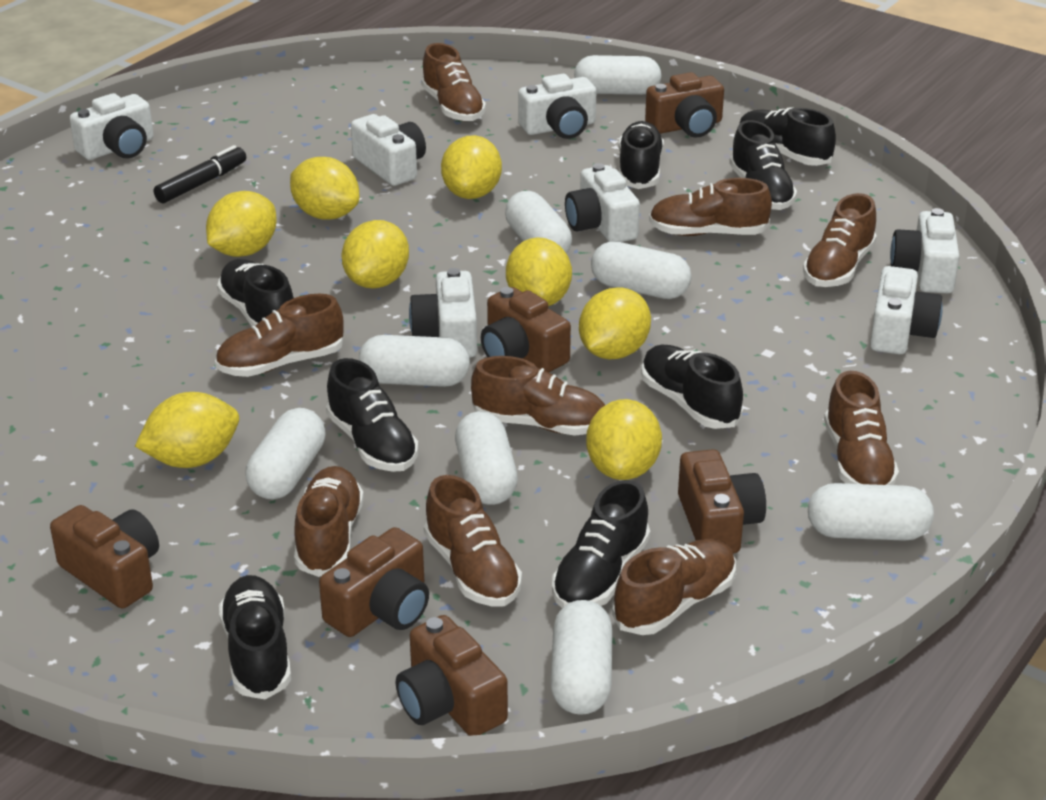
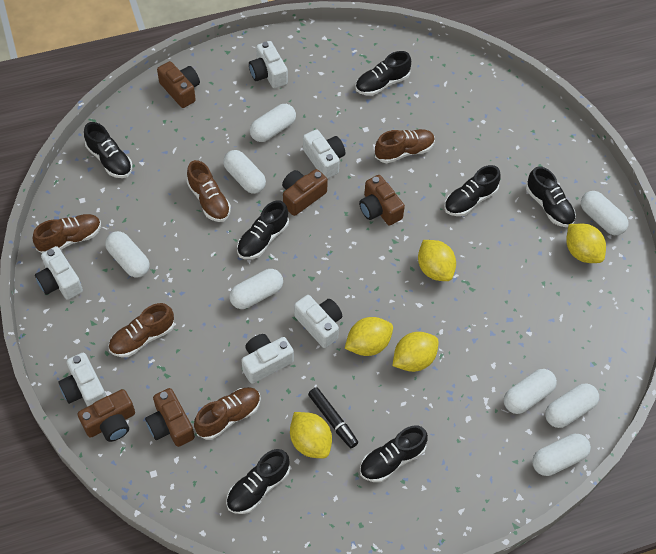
black shoe: [217,259,294,326] [219,575,291,700] [326,358,419,472] [552,480,650,608] [619,121,664,189] [641,345,743,429] [729,120,797,210] [739,107,836,166] = 8 -> [84,122,132,178] [226,449,290,514] [237,200,289,259] [355,51,411,96] [360,426,428,482] [444,165,501,216] [526,166,576,227] = 7
brown camera: [50,505,159,609] [319,527,429,637] [396,615,508,736] [481,287,571,372] [645,72,724,138] [678,449,766,553] = 6 -> [78,389,135,442] [145,388,195,447] [157,61,200,108] [282,169,328,216] [359,175,405,226] = 5
brown shoe: [215,294,344,377] [294,466,364,577] [421,43,486,121] [424,475,522,607] [471,356,605,436] [612,539,736,635] [649,178,772,236] [803,193,877,287] [824,371,899,485] = 9 -> [33,214,101,253] [108,303,174,357] [187,160,231,222] [194,387,261,440] [375,129,435,163] = 5
white camera: [70,93,154,160] [351,114,426,186] [409,268,477,358] [518,74,596,139] [565,163,640,242] [870,266,943,354] [890,208,960,293] = 7 -> [35,246,83,300] [58,353,106,407] [241,334,294,384] [249,41,288,88] [294,295,342,348] [303,129,345,179] = 6
yellow lemon: [135,392,239,468] [206,191,277,257] [290,157,360,220] [342,220,409,289] [441,135,502,199] [506,237,572,306] [579,287,651,360] [586,399,662,480] = 8 -> [290,412,332,458] [345,317,393,356] [393,332,439,372] [418,240,456,281] [566,224,606,263] = 5

